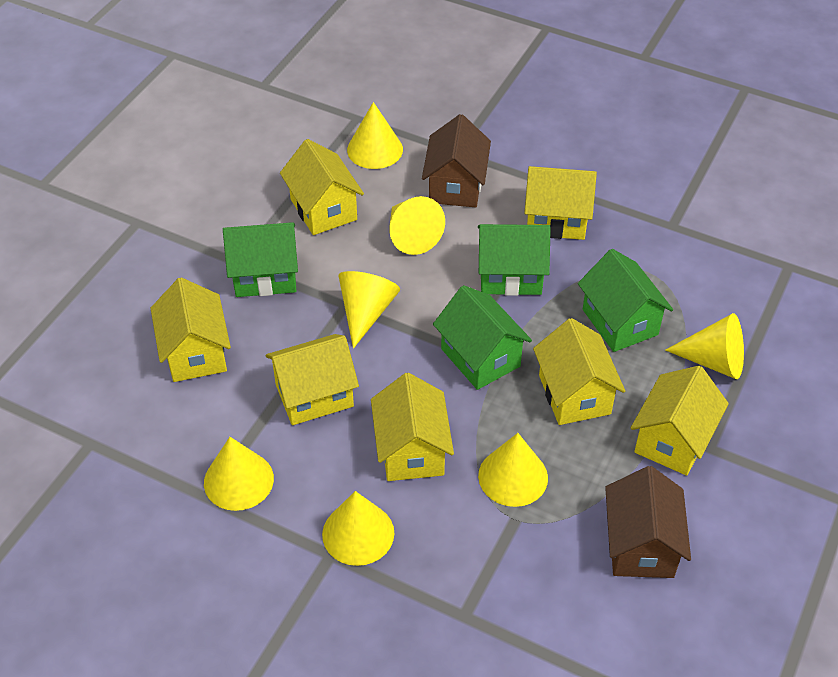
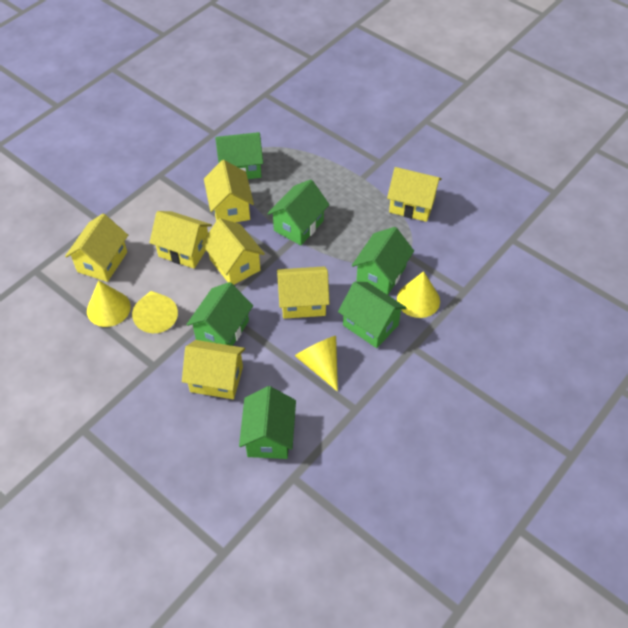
brown house: [422,114,491,208] [605,466,691,578] = 2 -> none = 0
green house: [223,222,298,297] [433,285,532,390] [478,224,551,296] [578,249,673,352] = 4 -> [186,282,253,346] [215,132,263,179] [239,386,296,459] [267,179,330,245] [338,282,407,348] [352,227,414,295] = 6
yellow cone: [204,437,274,511] [322,491,394,566] [339,271,400,349] [347,102,403,169] [389,196,445,255] [478,433,548,507] [665,313,744,379] = 7 -> [87,280,131,327] [132,291,178,333] [295,336,338,392] [397,271,440,318] = 4

